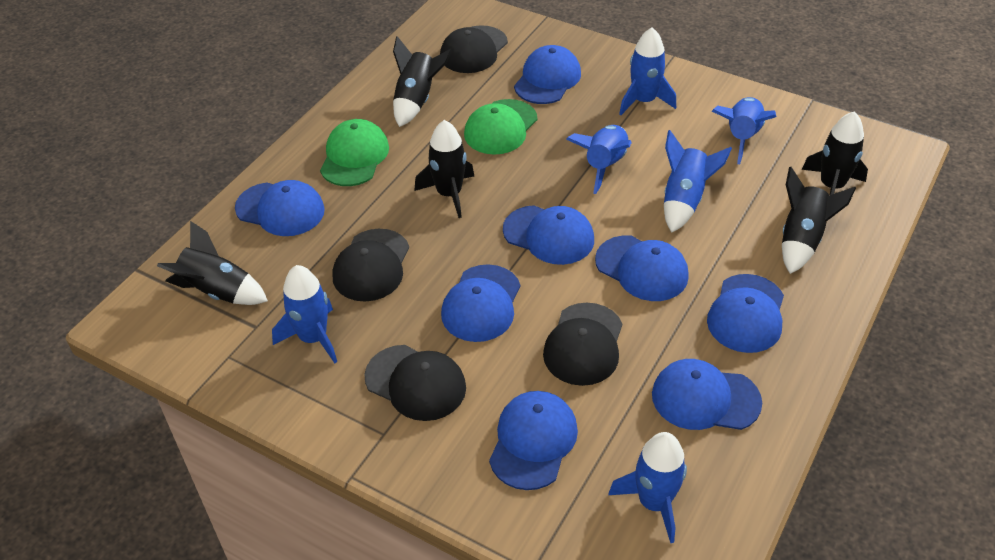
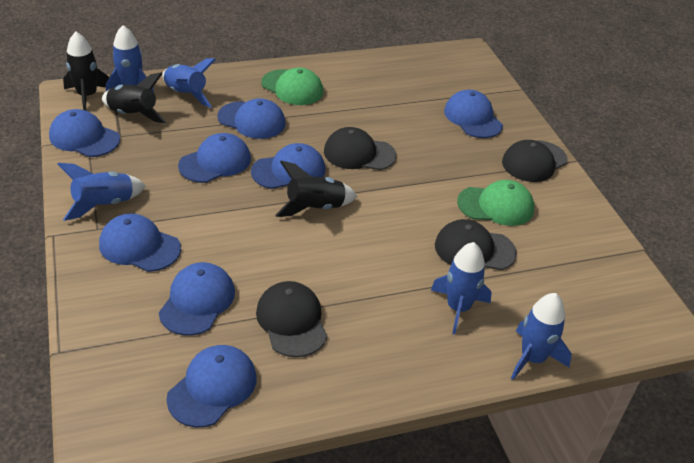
black rocket: [157,221,268,305] [393,36,452,127] [414,120,474,218] [782,167,856,274] [802,111,868,195] = 5 -> [63,32,110,110] [102,72,167,124] [275,160,357,217] = 3
blue rocket: [272,265,337,363] [566,125,632,194] [608,432,687,543] [619,27,676,115] [664,130,732,233] [712,97,776,164] = 6 -> [57,163,146,221] [106,25,154,92] [162,58,216,108] [431,242,492,334] [511,293,572,380] = 5

